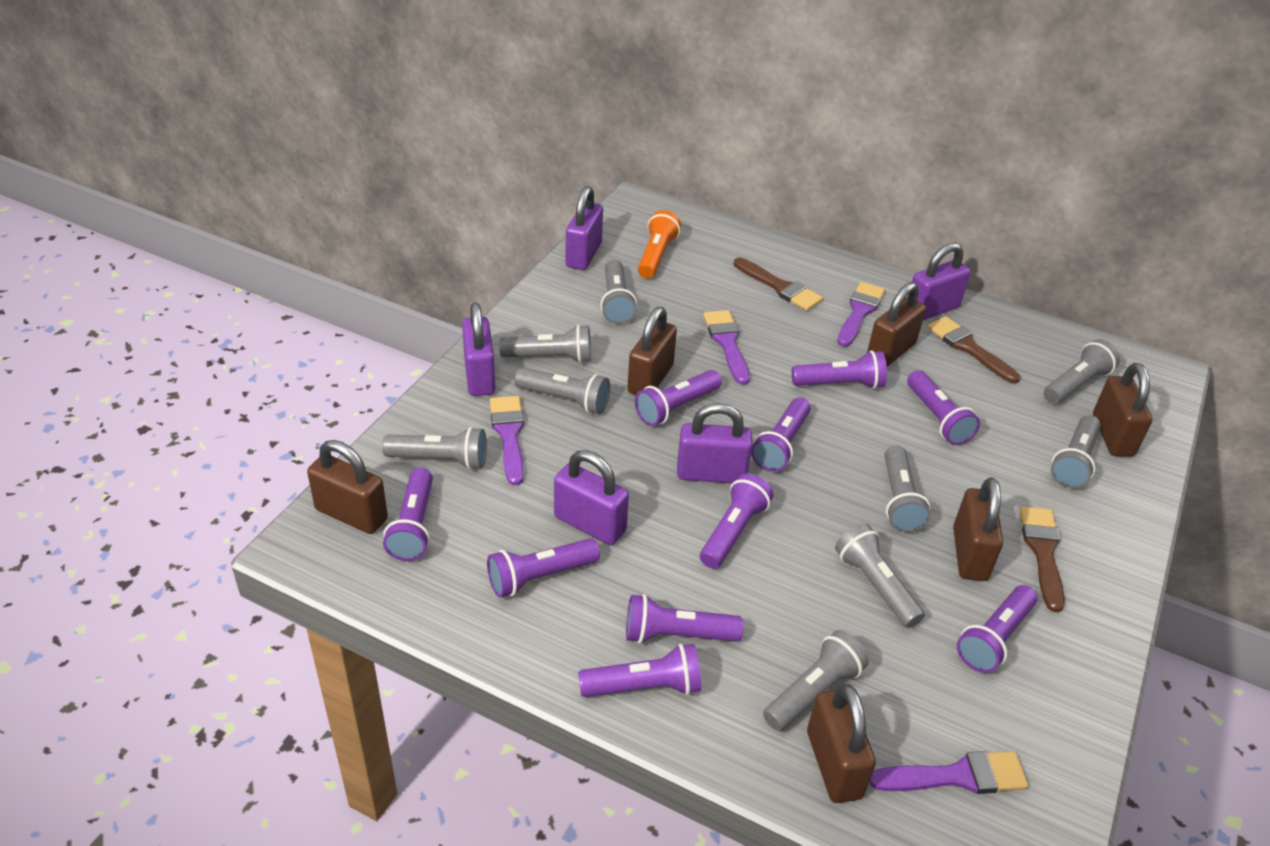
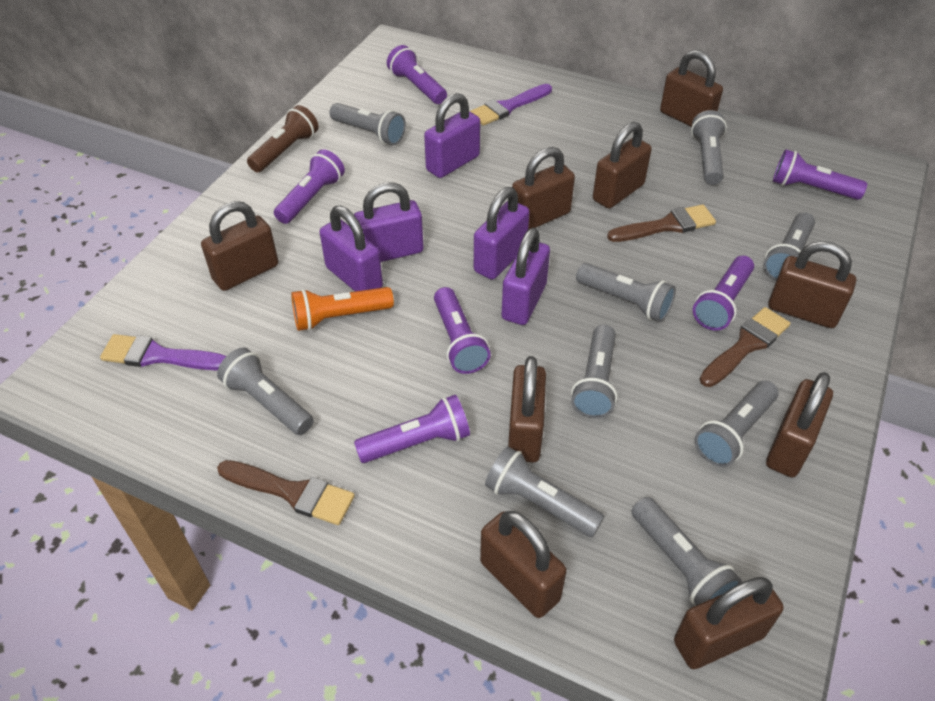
brown flashlight: none = 0 -> [247,105,319,172] = 1
brown padlock: [307,440,388,534] [627,307,677,395] [807,684,876,803] [867,282,926,367] [953,477,1003,581] [1093,363,1153,457] = 6 -> [201,201,278,291] [480,511,567,618] [508,356,546,463] [512,147,575,229] [593,122,652,208] [660,50,723,127] [674,577,784,669] [766,372,833,478] [768,241,856,328] = 9
purple brush: [490,396,524,485] [703,310,750,385] [837,282,885,347] [869,751,1028,794] = 4 -> [100,334,226,370] [470,84,552,126] = 2
purple flashlight: [383,468,433,561] [487,539,600,598] [578,643,701,697] [626,594,744,644] [635,370,722,426] [700,473,773,569] [751,397,811,472] [792,350,887,389] [907,370,980,445] [957,585,1037,673] = 10 -> [274,149,345,224] [354,395,470,463] [387,45,447,104] [434,287,491,374] [693,256,754,331] [773,149,867,200] = 6

